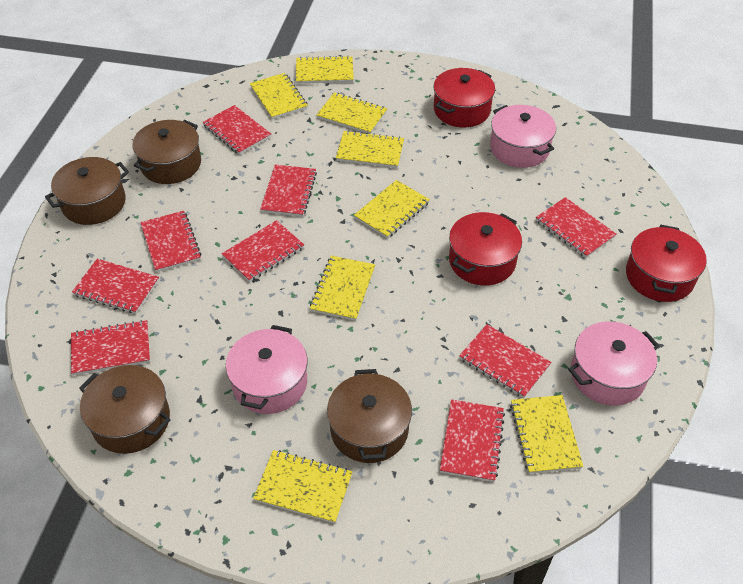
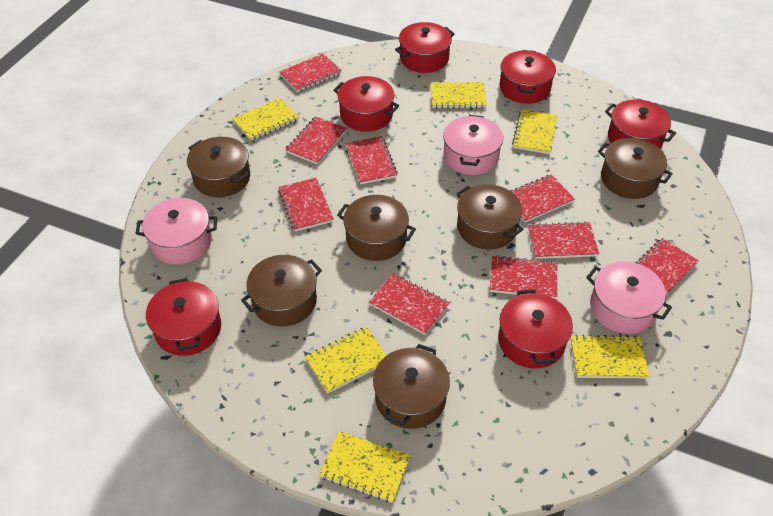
brown pot: [45,157,129,225] [79,365,171,454] [132,120,201,184] [327,369,412,463] = 4 -> [187,137,250,197] [241,255,322,327] [337,195,416,261] [373,344,450,429] [456,184,524,250] [598,138,673,199] = 6
red pot: [434,68,495,127] [449,212,522,285] [626,225,707,302] = 3 -> [146,278,221,356] [333,76,399,132] [395,22,455,73] [498,289,573,369] [500,50,556,104] [605,99,676,149] = 6
yellow notebook: [250,73,308,119] [253,450,353,523] [296,56,354,84] [310,256,375,321] [316,92,387,134] [336,130,404,168] [354,180,430,239] [510,395,583,474] = 8 -> [232,98,299,141] [305,327,387,394] [319,431,411,503] [431,82,487,109] [512,109,557,154] [570,335,649,378] = 6

